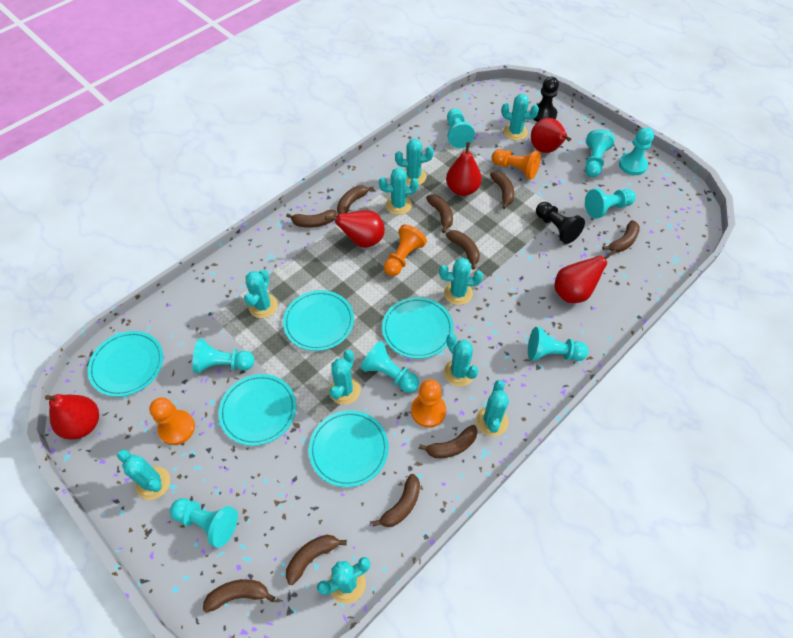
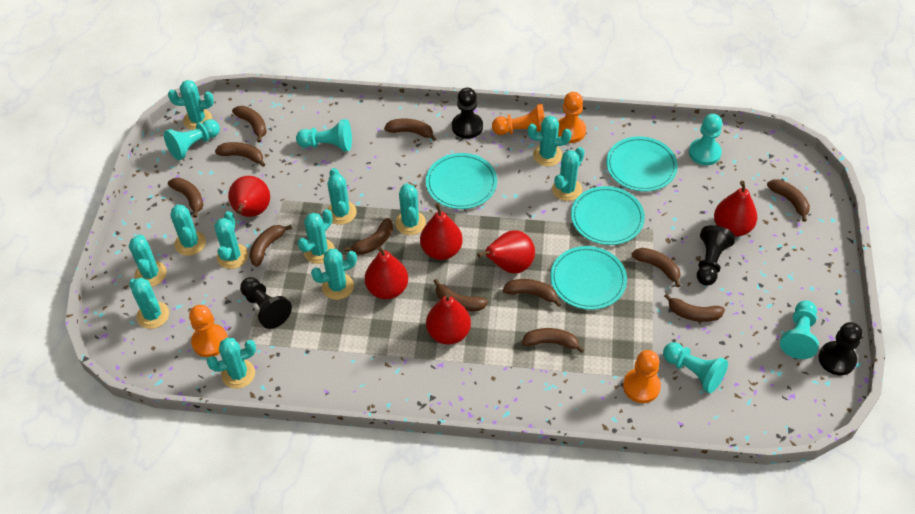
black pawn: [534,77,559,122] [536,202,585,244] = 2 -> [240,277,292,329] [452,87,483,139] [697,225,735,286] [818,322,863,375] = 4
brown banana: [203,579,275,613] [286,210,337,228] [286,535,347,585] [337,186,374,214] [372,474,420,527] [419,425,478,458] [426,194,453,233] [446,230,480,269] [490,171,514,209] [602,220,640,253] = 10 -> [168,178,204,218] [215,142,265,167] [232,106,267,143] [249,225,292,267] [345,218,393,255] [384,119,437,141] [434,279,488,311] [503,279,562,307] [522,328,584,353] [632,248,681,287] [664,294,725,322] [767,179,810,222] = 12
red pear: [45,394,99,440] [325,210,385,248] [446,142,482,196] [531,118,571,153] [554,249,617,303] = 5 -> [228,176,270,217] [365,246,408,299] [420,203,463,260] [426,293,471,344] [477,230,535,273] [714,181,757,237] = 6
turquoise cactus: [117,449,170,500] [244,269,278,318] [317,557,370,604] [329,350,360,405] [379,168,418,215] [395,139,434,185] [439,258,483,305] [444,334,479,386] [476,380,509,436] [501,94,539,141] = 10 -> [129,234,166,287] [129,278,169,329] [168,80,214,130] [170,204,206,256] [207,338,256,389] [214,211,248,269] [298,209,335,264] [311,249,357,300] [327,168,357,225] [395,183,426,235] [528,116,571,166] [552,147,585,201] = 12
turquoise pawn: [170,498,238,548] [192,339,254,373] [360,341,419,393] [447,108,475,148] [528,327,589,361] [585,129,615,177] [585,189,636,219] [619,128,654,175] = 8 -> [164,119,220,160] [296,119,352,152] [663,342,728,393] [689,114,722,165] [780,300,819,359] = 5
turquoise plate: [88,331,163,397] [219,374,296,446] [283,290,354,351] [309,410,389,487] [382,297,454,359] = 5 -> [426,153,497,209] [550,246,627,310] [571,186,645,245] [606,137,678,191] = 4

